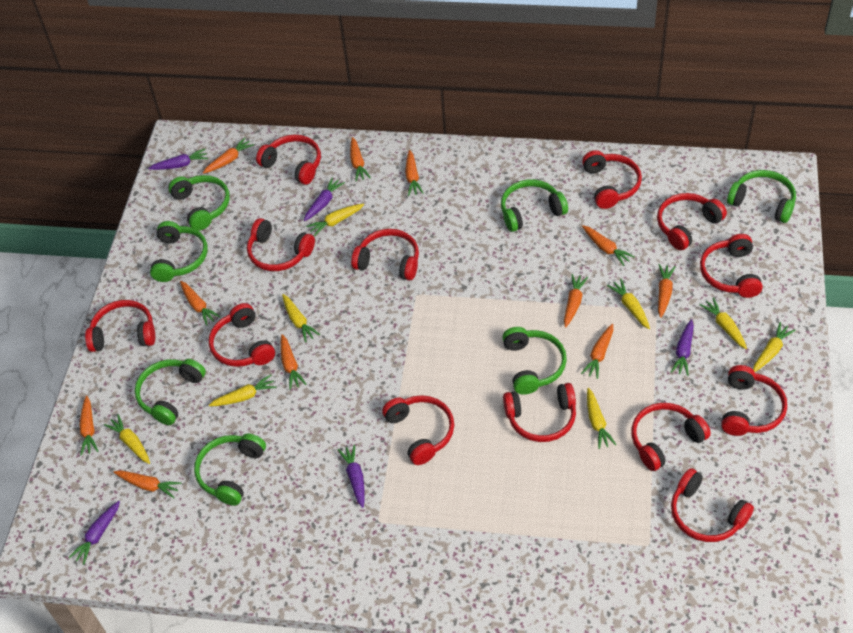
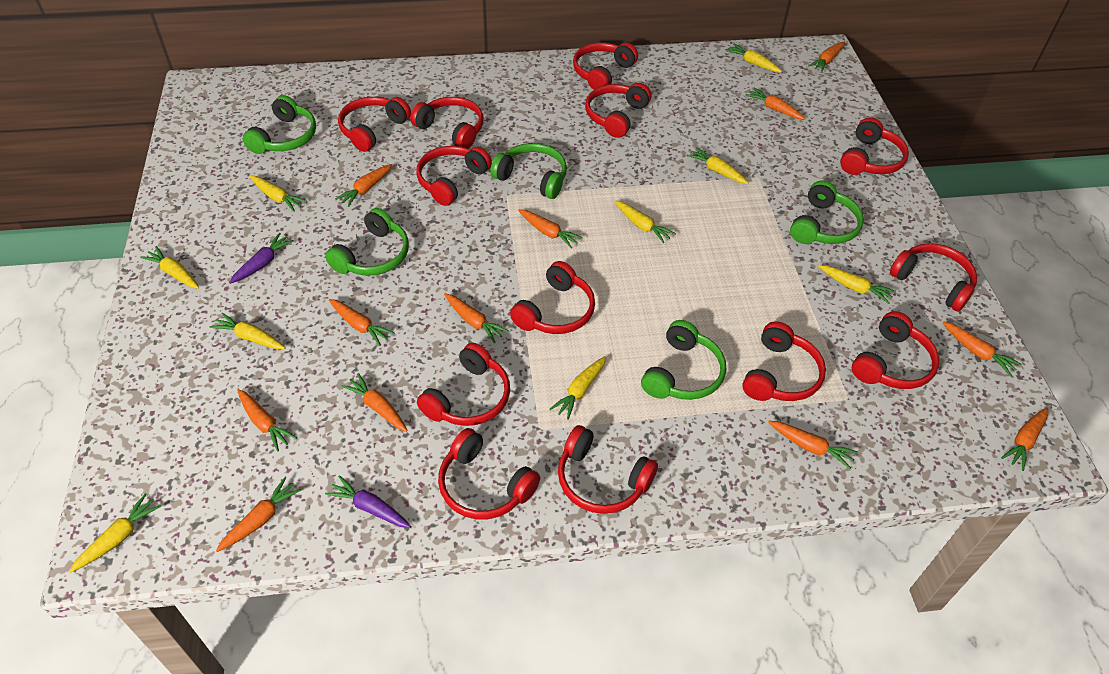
green headphones: [135,359,206,425] [150,221,208,282] [169,175,230,231] [194,434,266,506] [501,179,568,232] [502,327,567,395] [727,170,796,223] = 7 -> [243,95,316,154] [325,208,409,276] [490,143,567,199] [641,320,726,400] [790,180,864,244] = 5
orange carrot: [80,396,98,456] [114,470,181,498] [180,281,220,326] [203,138,254,174] [281,334,306,390] [350,137,371,182] [405,150,424,196] [564,274,588,327] [581,324,613,379] [582,225,635,266] [658,264,676,318] = 11 -> [216,477,302,552] [237,389,297,452] [329,299,394,346] [335,164,392,207] [341,373,408,432] [444,293,509,343] [518,209,583,249] [745,88,805,120] [768,421,857,469] [808,42,845,72] [942,321,1021,376] [1001,407,1048,471] = 12
purple carrot: [69,501,120,565] [148,149,208,170] [304,177,345,221] [337,444,364,508] [671,319,694,376] = 5 -> [229,233,294,284] [325,475,411,528] = 2
yellow carrot: [104,414,150,464] [209,375,277,406] [282,294,320,343] [306,204,364,236] [587,388,616,449] [607,279,650,329] [700,298,747,349] [753,322,795,372] = 8 -> [69,493,161,573] [140,246,199,289] [210,313,285,349] [250,175,307,212] [550,356,606,420] [614,200,676,243] [686,147,748,184] [726,44,782,72] [818,265,896,304] = 9

